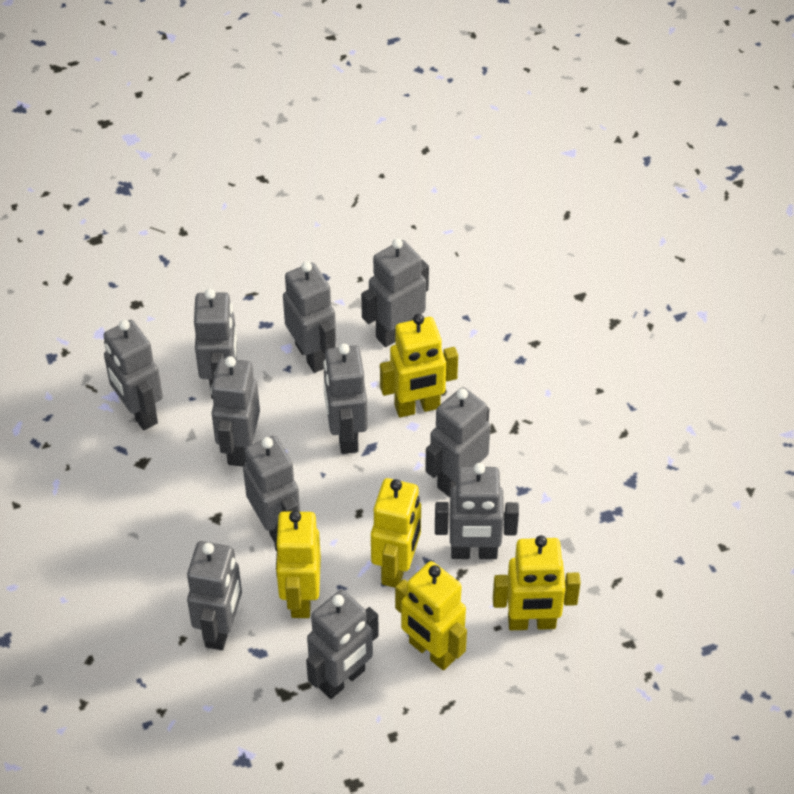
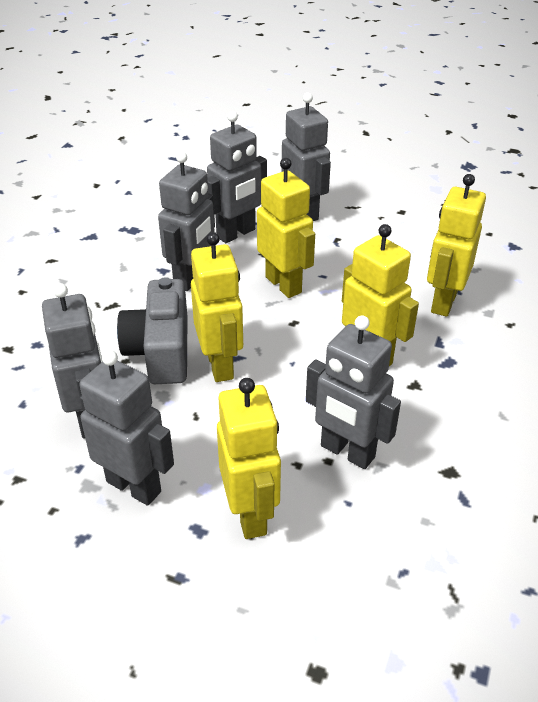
grey camera: none = 0 -> [117,277,188,384] = 1
grey robot: [103,320,163,430] [187,541,242,650] [194,289,237,399] [211,356,260,467] [243,436,300,543] [283,261,336,373] [306,590,379,699] [324,344,368,454] [361,238,429,347] [425,387,491,497] [435,463,519,559] = 11 -> [42,283,103,439] [79,350,174,506] [158,151,215,291] [207,111,267,243] [281,93,331,221] [306,315,401,469] = 6

